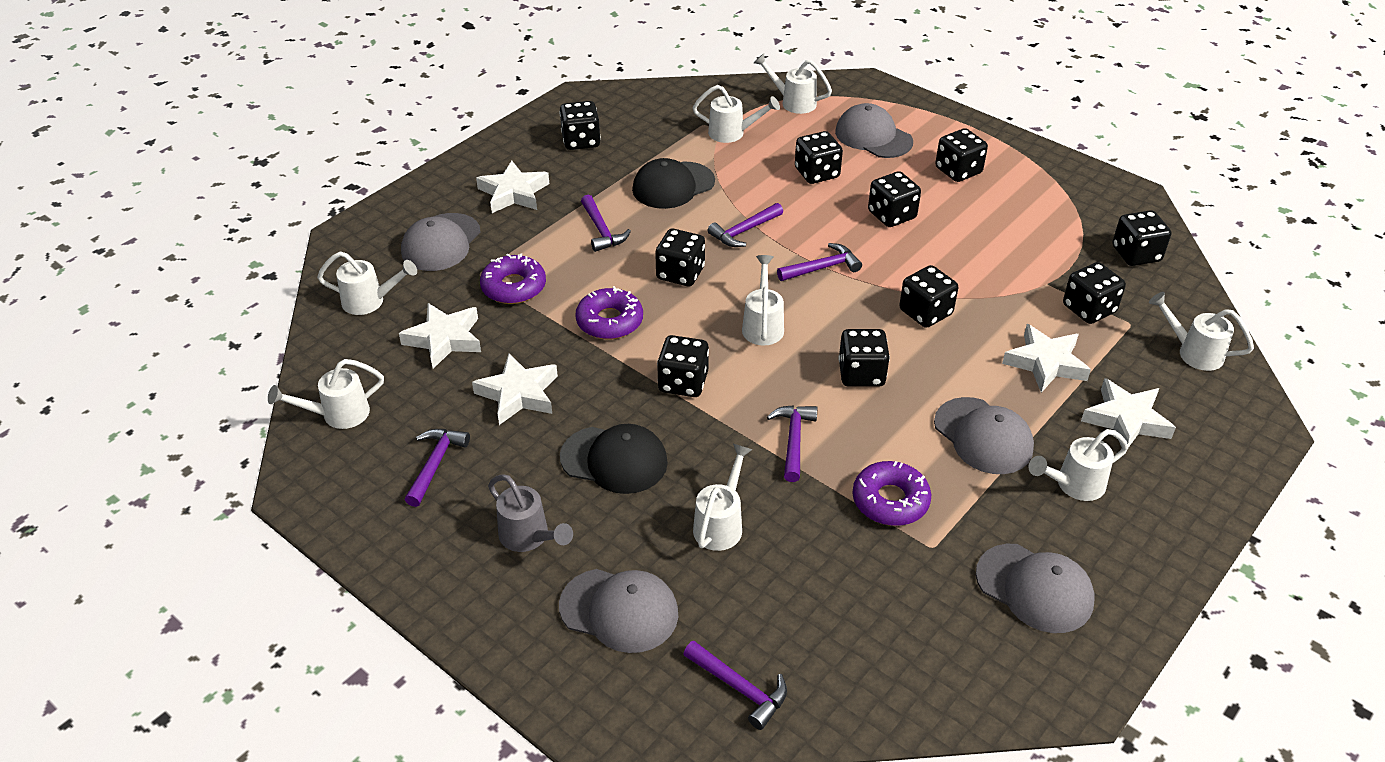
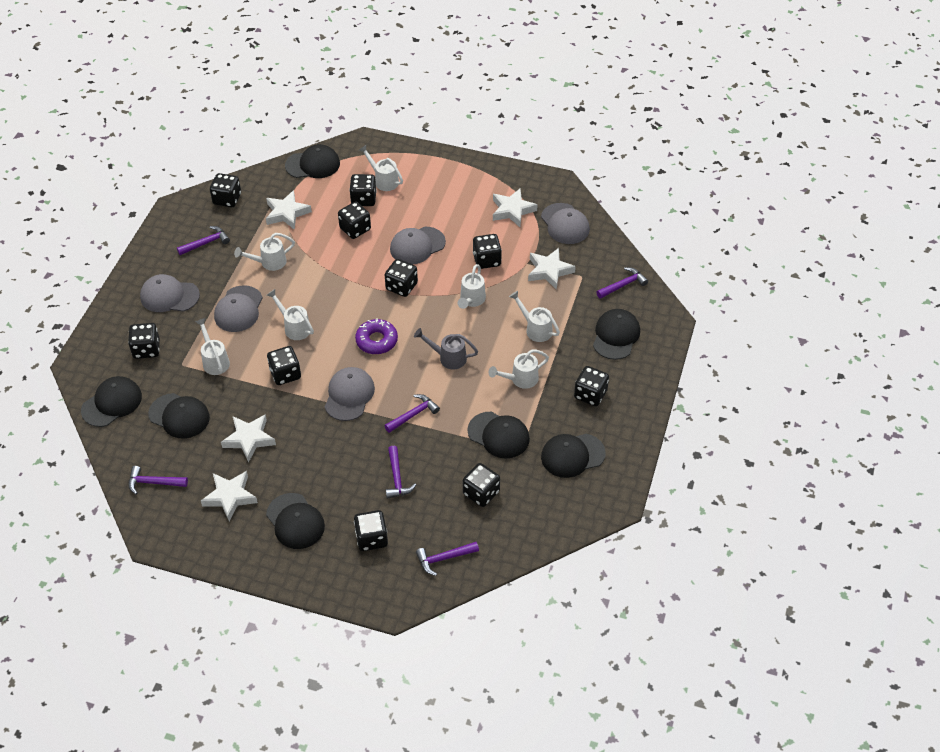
black cap: [560,424,668,494] [632,158,715,209] = 2 -> [81,376,142,427] [148,393,210,439] [266,493,325,549] [285,144,340,178] [467,412,530,459] [541,434,606,478] [593,309,640,360] = 7
purple donut: [480,253,546,304] [575,286,643,339] [852,461,931,526] = 3 -> [355,318,398,354] = 1
white watering can: [268,359,384,429] [317,251,417,315] [693,85,780,143] [693,444,753,551] [742,255,784,345] [754,53,832,114] [1029,429,1128,501] [1149,292,1254,371] = 8 -> [195,318,230,375] [234,233,295,271] [267,289,314,340] [359,145,403,191] [458,264,486,309] [489,349,549,389] [509,291,560,342] = 7

